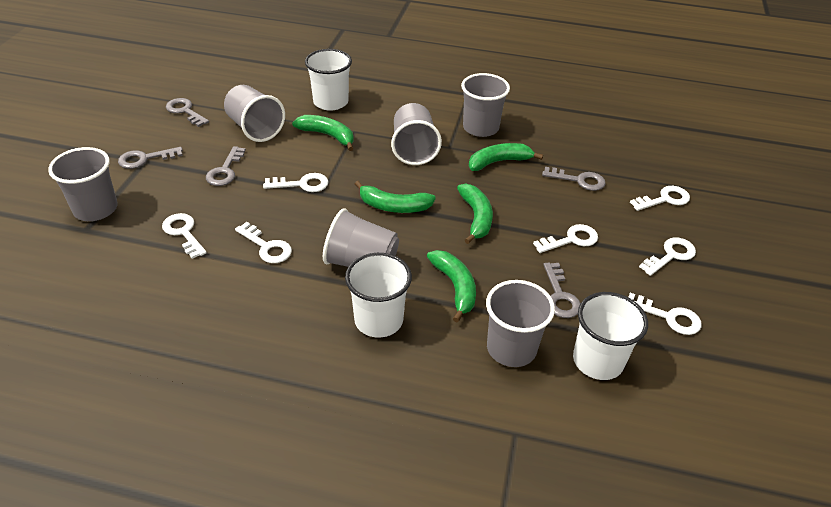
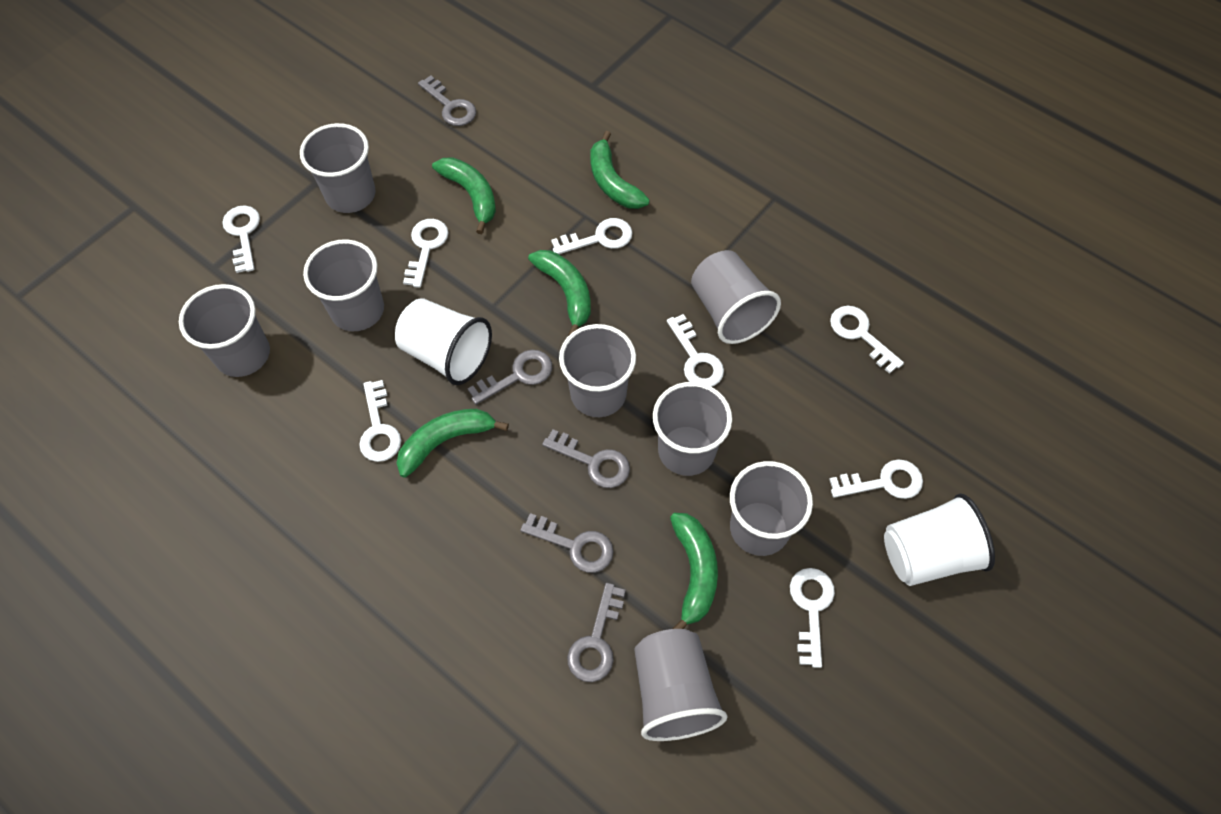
grey cup: [48,147,118,221] [224,85,285,142] [323,208,399,267] [391,103,442,165] [461,73,510,137] [486,280,555,367] = 6 -> [179,284,270,377] [300,123,376,213] [303,239,384,331] [559,324,636,417] [635,629,727,741] [653,382,732,476] [691,250,781,344] [730,461,813,556] = 8
white cup: [305,49,352,111] [345,253,412,338] [573,292,648,380] = 3 -> [395,298,492,385] [884,494,995,586] = 2
white key: [162,213,207,259] [235,222,292,263] [263,173,329,192] [533,224,598,253] [628,293,702,335] [630,186,690,211] [639,238,696,276] = 7 -> [222,205,260,273] [359,380,401,462] [403,219,448,288] [551,218,632,254] [667,314,724,387] [790,568,835,668] [829,459,923,499] [830,306,904,374] = 8

